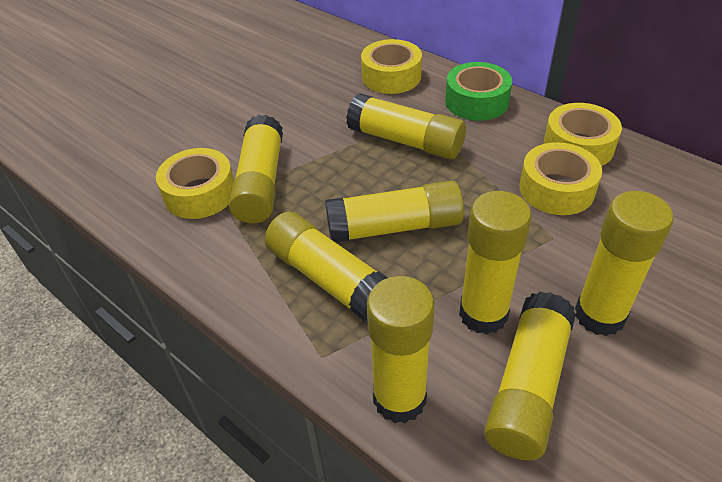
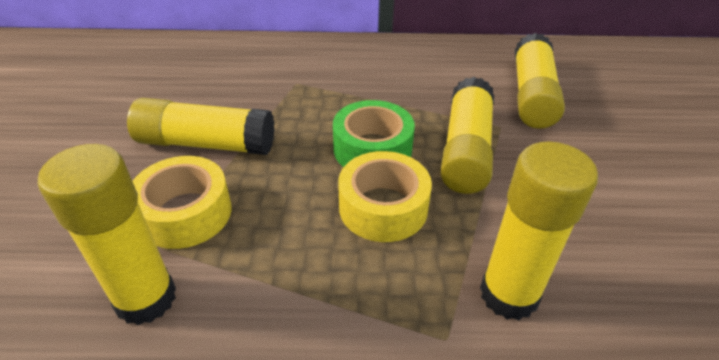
yellow glue stick: [229,115,283,223] [264,212,388,323] [325,181,464,243] [346,93,466,159] [367,276,435,423] [459,191,532,334] [484,292,576,461] [575,191,674,336] = 8 -> [38,144,176,325] [127,98,275,155] [440,77,494,194] [480,142,598,320] [515,33,565,129] = 5
yellow tape: [156,148,234,219] [361,39,422,94] [520,142,602,215] [544,103,622,166] = 4 -> [133,156,232,249] [338,151,432,242] = 2

